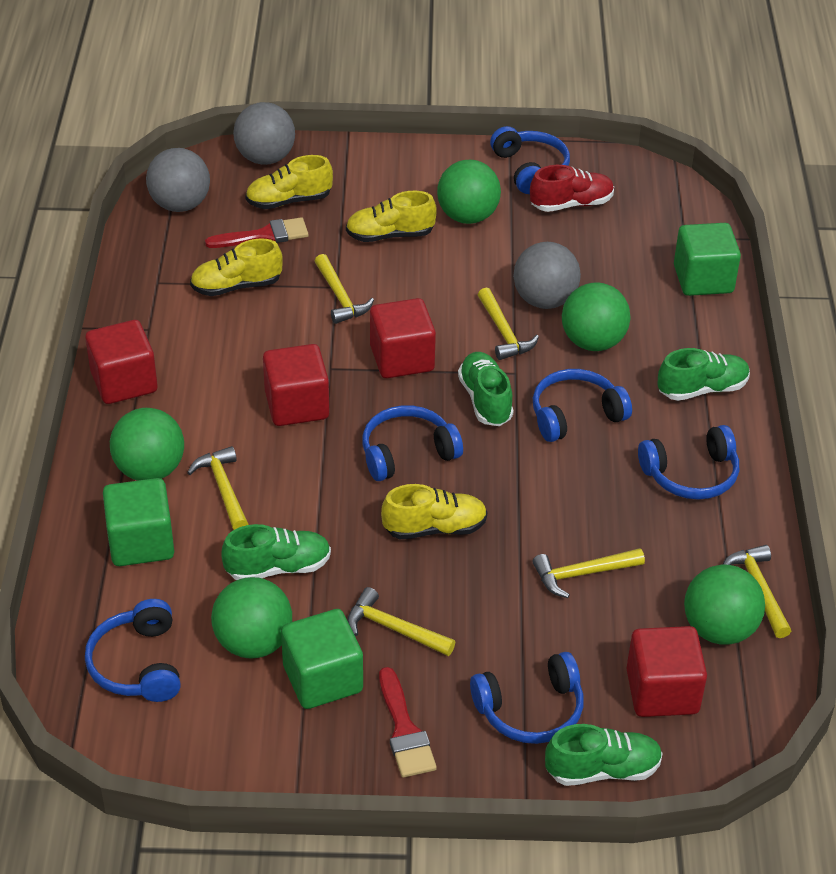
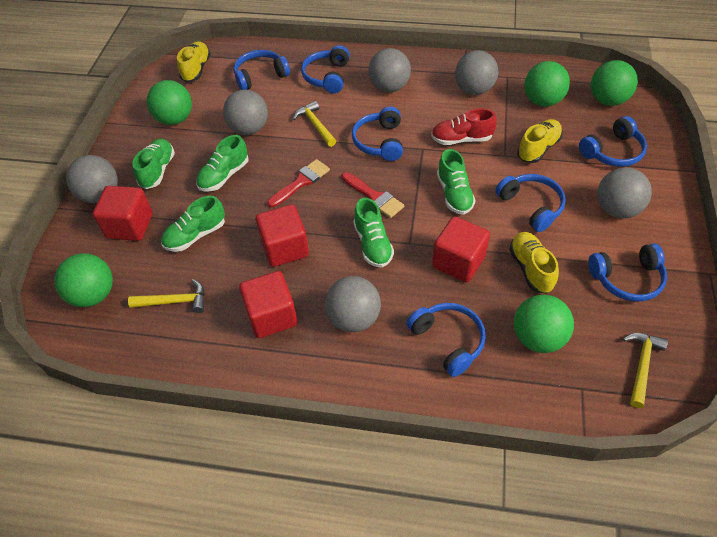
blue headphones: [85,599,181,702] [362,405,463,481] [470,652,584,744] [490,126,570,194] [533,369,632,442] [638,425,739,500] = 6 -> [234,50,290,90] [301,45,350,93] [352,107,403,161] [406,303,486,377] [495,174,566,232] [579,116,647,167] [588,244,667,302] = 7
green cube: [103,478,174,566] [281,609,363,709] [674,223,741,296] = 3 -> none = 0
green shoe: [221,524,331,580] [458,352,514,426] [545,724,663,786] [657,348,750,401] = 4 -> [133,139,175,189] [161,196,225,252] [196,135,249,191] [353,198,394,267] [437,149,476,215] = 5
grey ball: [146,148,210,212] [233,102,295,165] [513,242,581,309] = 3 -> [66,155,118,203] [223,89,268,135] [325,276,381,332] [368,48,411,92] [455,50,498,95] [597,167,652,218] = 6
yellow hammer: [187,446,248,530] [315,254,374,324] [347,587,455,656] [478,288,539,360] [533,548,645,598] [723,545,791,638] = 6 -> [128,279,205,313] [293,101,336,147] [623,333,668,408] = 3
yellow shoe: [190,239,283,296] [245,155,333,209] [346,191,437,242] [381,484,487,539] = 4 -> [177,41,211,82] [509,232,559,294] [517,119,563,163] = 3

